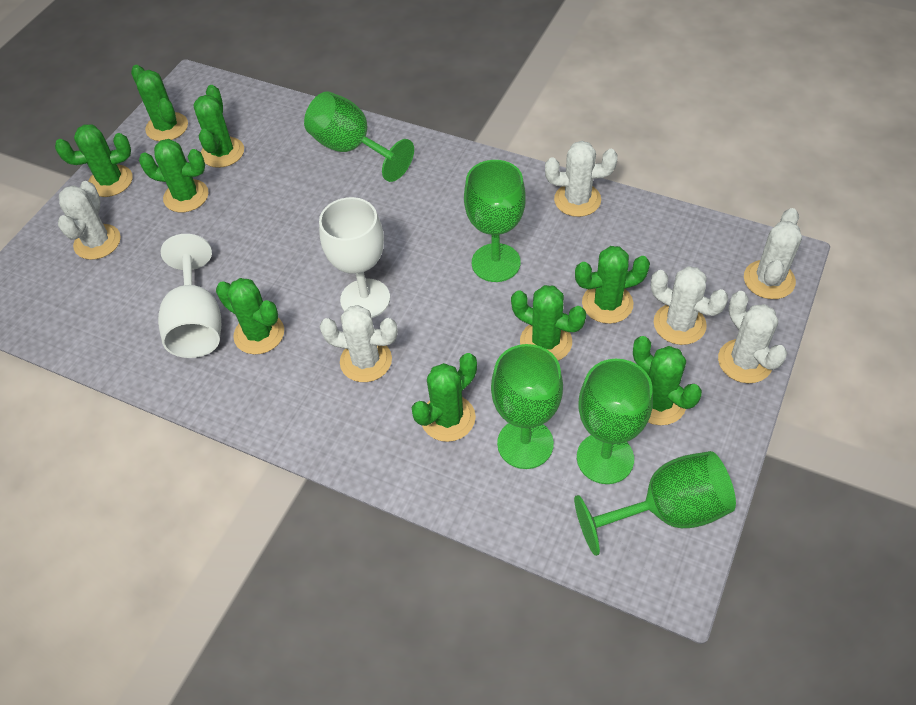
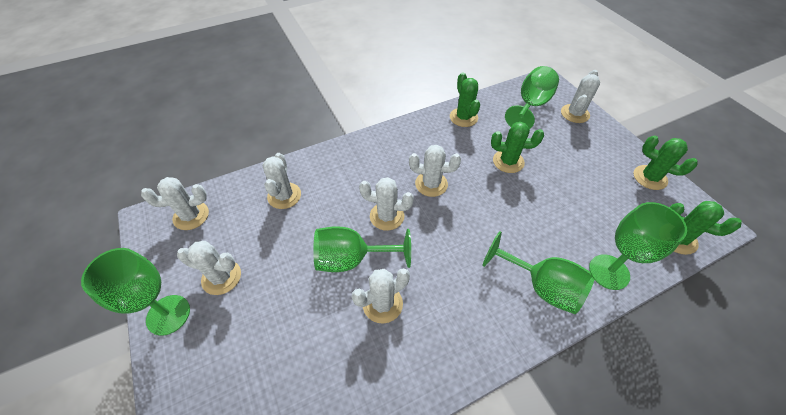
green cactus: [55,124,133,197] [131,65,188,141] [139,139,209,212] [194,85,244,168] [216,278,284,355] [412,353,477,442] [511,285,586,361] [575,246,650,324] [633,336,702,425] = 9 -> [450,73,480,127] [491,122,544,173] [633,135,697,190] [670,201,742,255] = 4
white cactus: [58,181,121,260] [320,305,398,382] [545,141,618,217] [651,266,728,345] [718,291,788,383] [744,208,802,299] = 6 -> [141,177,209,230] [177,241,241,295] [263,153,301,209] [352,268,410,324] [359,177,414,231] [409,145,461,197] [561,70,600,123] = 7
white goblet: [158,234,221,358] [319,197,390,318] = 2 -> none = 0

